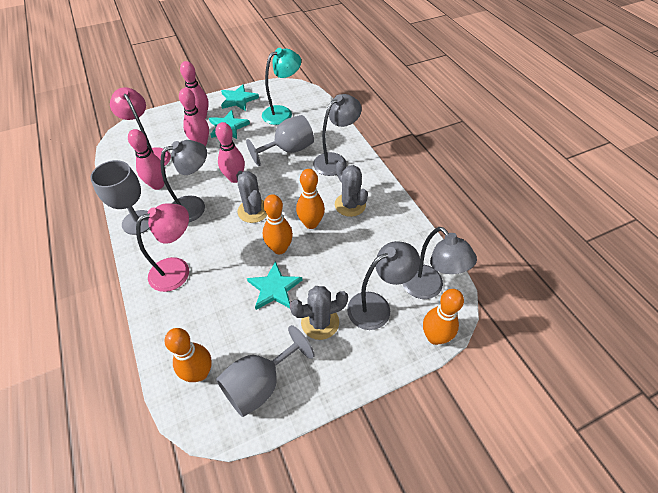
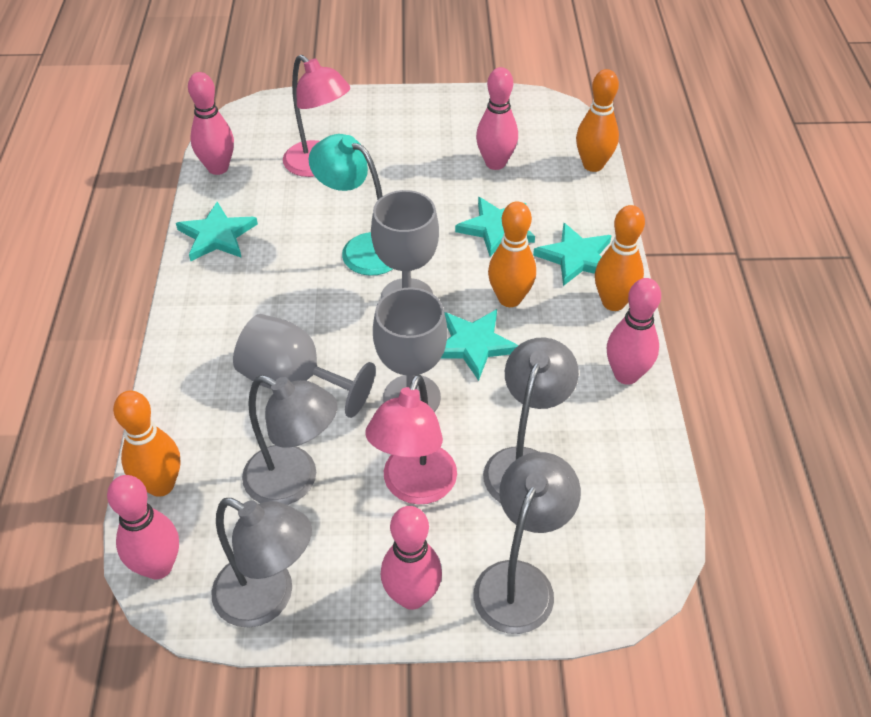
grey cactus: [236,171,267,223] [289,286,348,340] [335,160,368,217] = 3 -> none = 0
pink bowling pin: [128,129,164,190] [179,88,209,146] [180,61,209,119] [215,122,245,183] = 4 -> [107,475,179,579] [188,72,234,175] [381,506,442,610] [476,67,518,170] [607,278,661,385] = 5
turquoise star: [209,110,250,139] [221,84,259,111] [247,261,302,310] = 3 -> [176,202,258,261] [441,309,519,381] [455,197,535,257] [533,223,612,286] = 4

